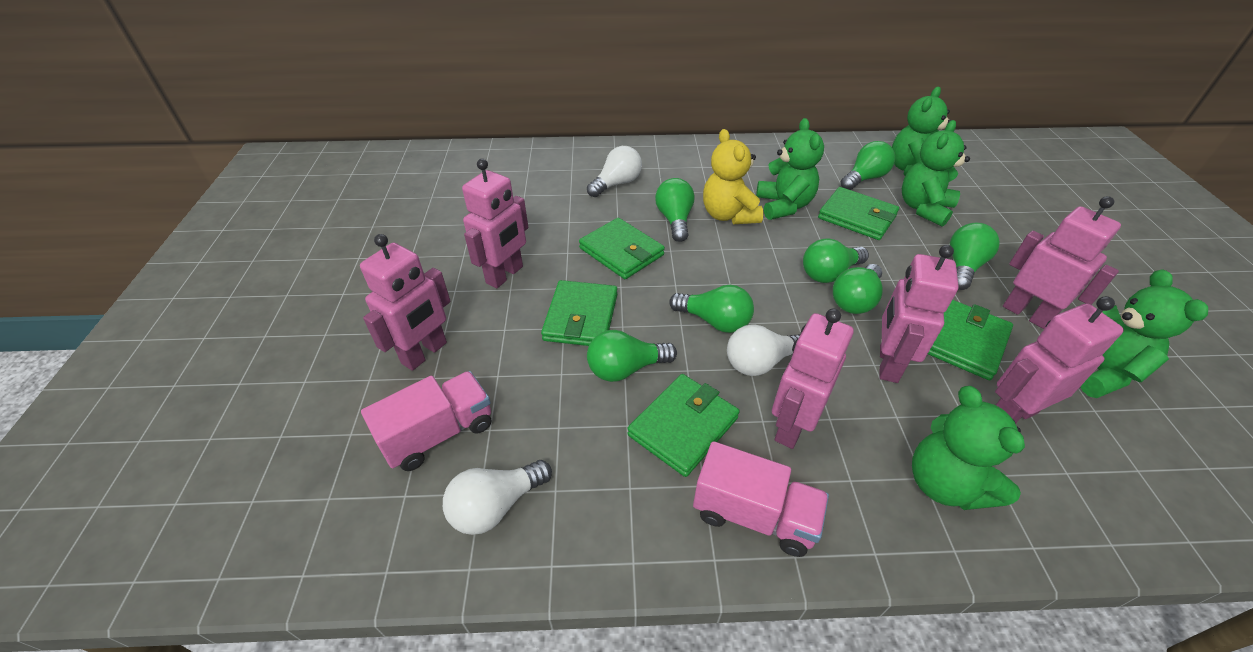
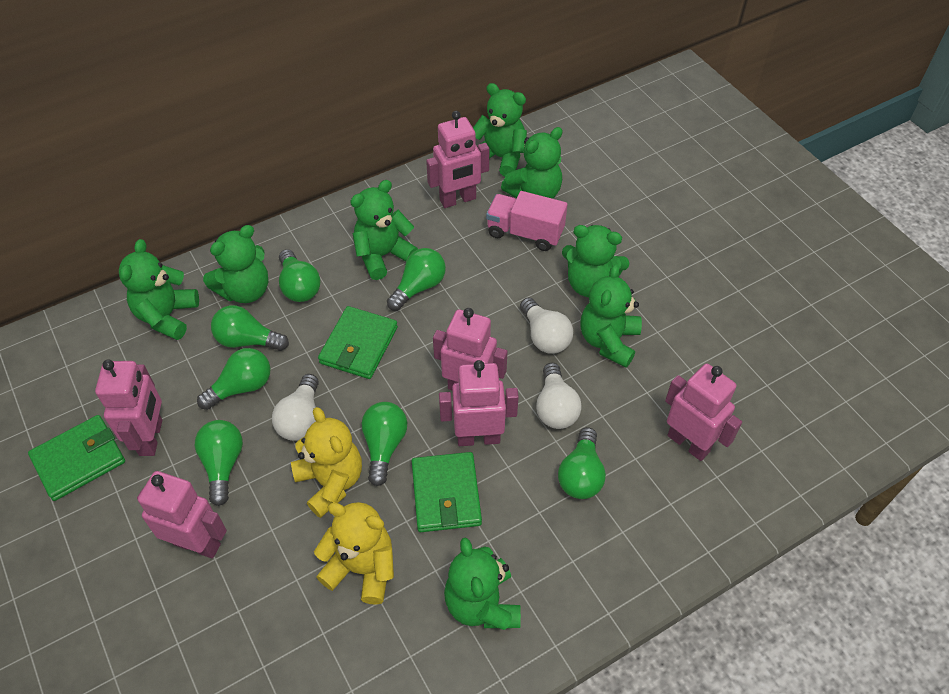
green teddy bear: [756,118,824,220] [892,87,951,176] [902,120,970,227] [912,386,1025,510] [1081,269,1208,398] = 5 -> [119,239,199,340] [203,225,268,303] [350,180,418,280] [444,537,521,630] [473,83,527,177] [501,127,563,199] [562,225,629,297] [580,264,642,368] = 8
green wallet: [541,280,617,346] [579,218,665,279] [628,374,740,477] [818,187,899,240] [928,300,1013,380] = 5 -> [28,415,125,501] [318,306,398,379] [412,452,482,532] = 3
pink truck: [361,371,491,471] [693,441,829,557] = 2 -> [486,191,568,251] = 1
yellow teddy bear: [703,129,763,224] = 1 -> [291,407,362,518] [314,502,394,605] = 2

